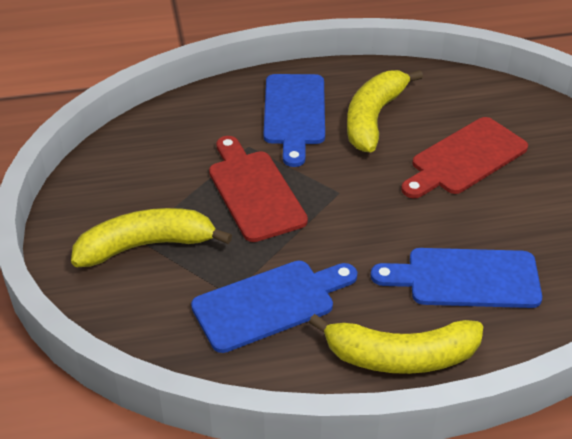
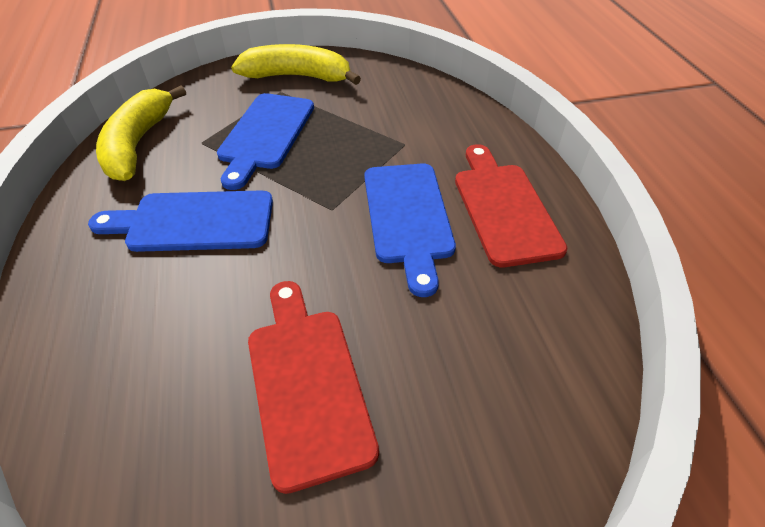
yellow banana: [71,208,232,267] [309,314,483,374] [347,70,423,152] = 3 -> [96,86,186,181] [231,44,361,85] = 2

